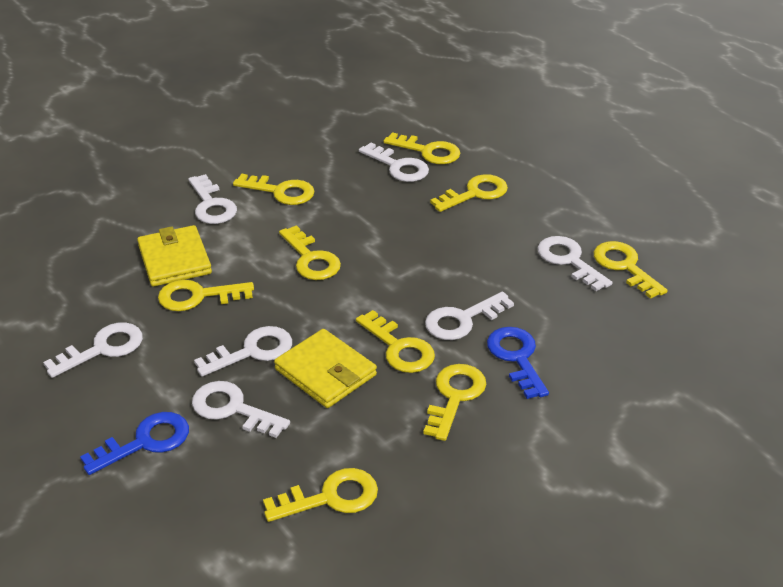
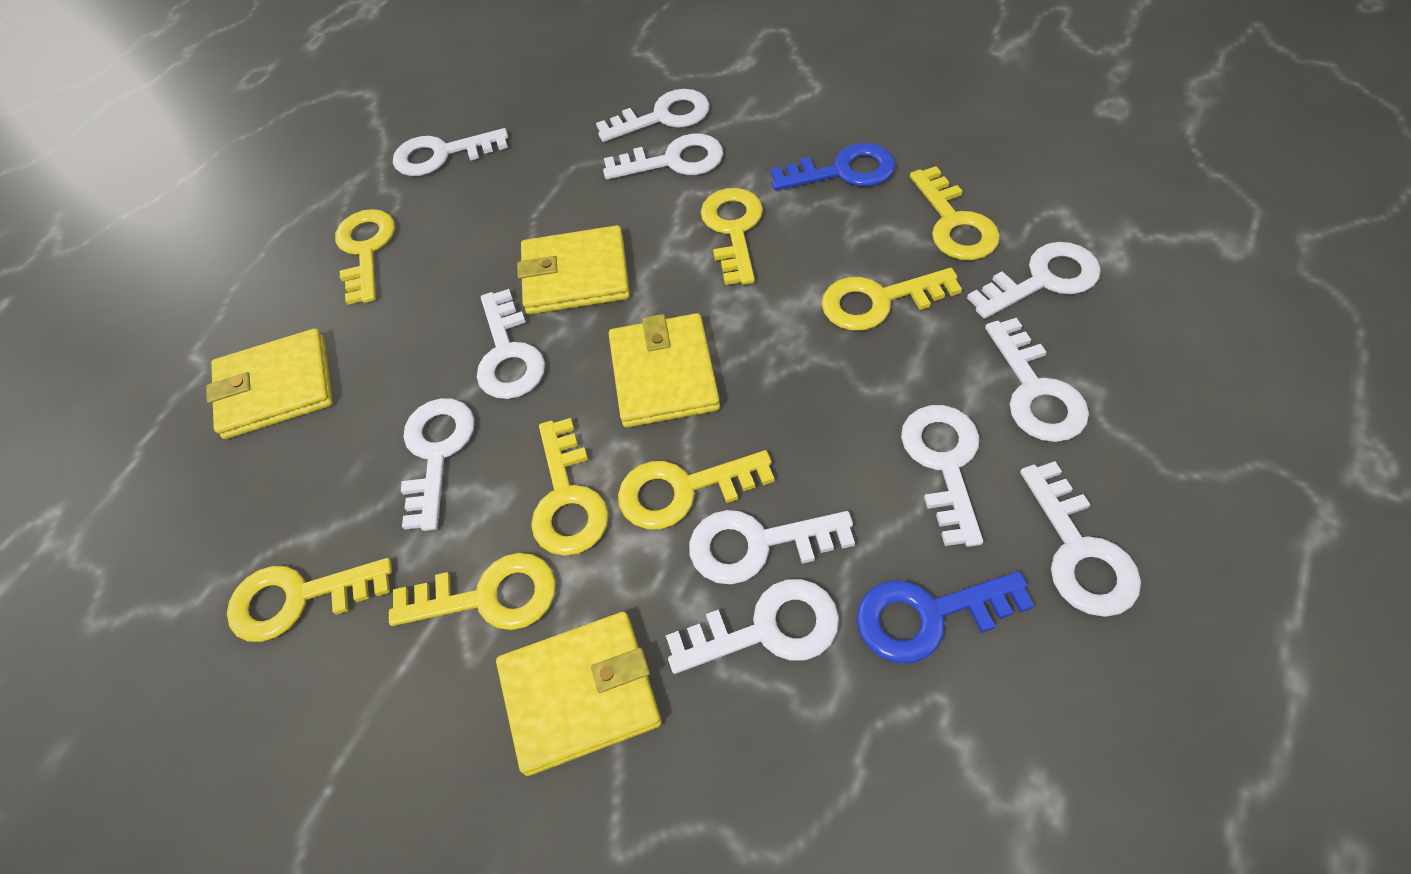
white key: [43,322,143,378] [188,174,237,224] [192,381,290,438] [194,326,292,377] [359,143,429,182] [425,292,514,340] [538,236,612,291] = 7 -> [393,128,508,176] [401,398,475,531] [477,289,545,399] [596,89,710,142] [603,133,723,179] [665,579,839,674] [689,510,855,584] [901,405,983,547] [967,242,1101,319] [985,318,1089,442] [1020,461,1141,617] = 11
yellow key: [158,280,254,311] [233,174,315,205] [263,468,378,522] [279,225,341,280] [356,310,435,373] [384,132,460,164] [424,364,486,441] [430,174,508,212] [594,241,668,299] = 9 -> [227,558,392,642] [335,209,395,305] [389,553,556,630] [531,418,609,556] [618,450,775,529] [701,188,763,285] [822,268,962,331] [910,166,1000,260] = 8
yellow wallet: [137,225,212,287] [274,329,377,408] = 2 -> [206,328,333,439] [496,612,662,776] [517,225,630,314] [609,313,720,428] = 4

